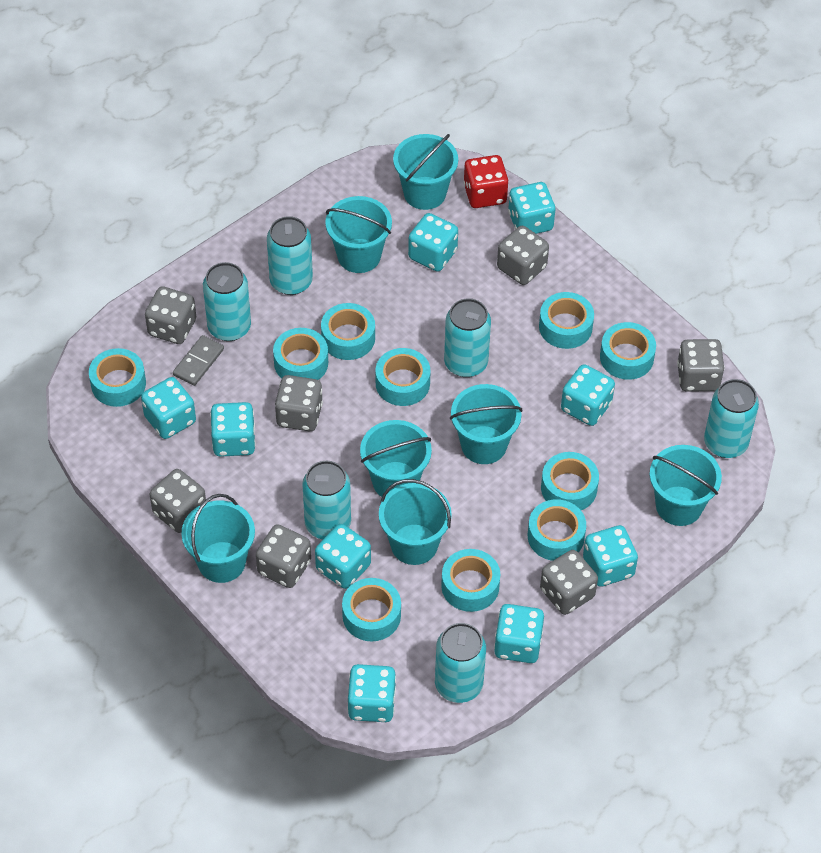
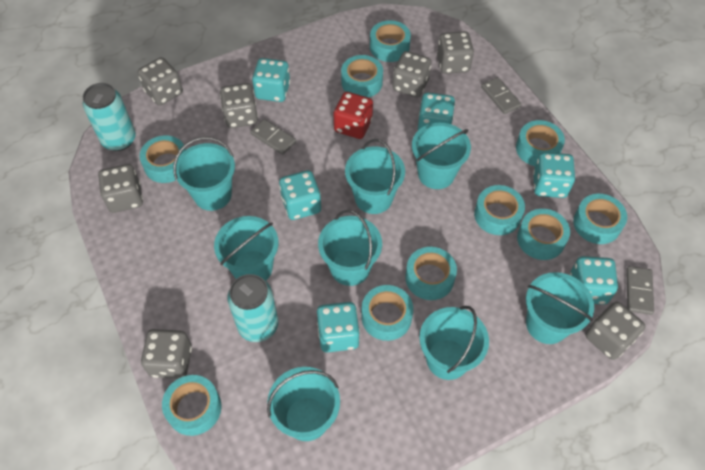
grey domino: [173,335,224,386] = 1 -> [250,119,296,155] [481,77,522,114] [626,266,654,315] = 3
turquoise bucket: [181,494,255,583] [325,196,392,273] [360,420,432,497] [379,479,452,565] [393,134,458,210] [450,384,522,464] [650,445,722,526] = 7 -> [173,137,235,211] [214,216,279,281] [267,367,340,441] [318,210,382,286] [345,139,405,214] [412,123,471,189] [419,306,489,380] [526,272,594,344] = 8
turquoise can: [203,262,251,341] [267,216,313,295] [302,461,351,540] [435,623,486,703] [444,298,491,377] [704,379,759,458] = 6 -> [83,83,136,151] [227,274,278,342] = 2
turquoise dice: [141,377,196,439] [210,402,256,457] [315,524,371,589] [348,664,396,722] [408,213,458,272] [494,604,544,663] [508,182,555,234] [561,364,615,426] [583,525,638,587] = 9 -> [252,58,290,102] [279,170,321,220] [317,302,360,352] [418,93,455,130] [533,152,575,198] [570,256,618,305] = 6

